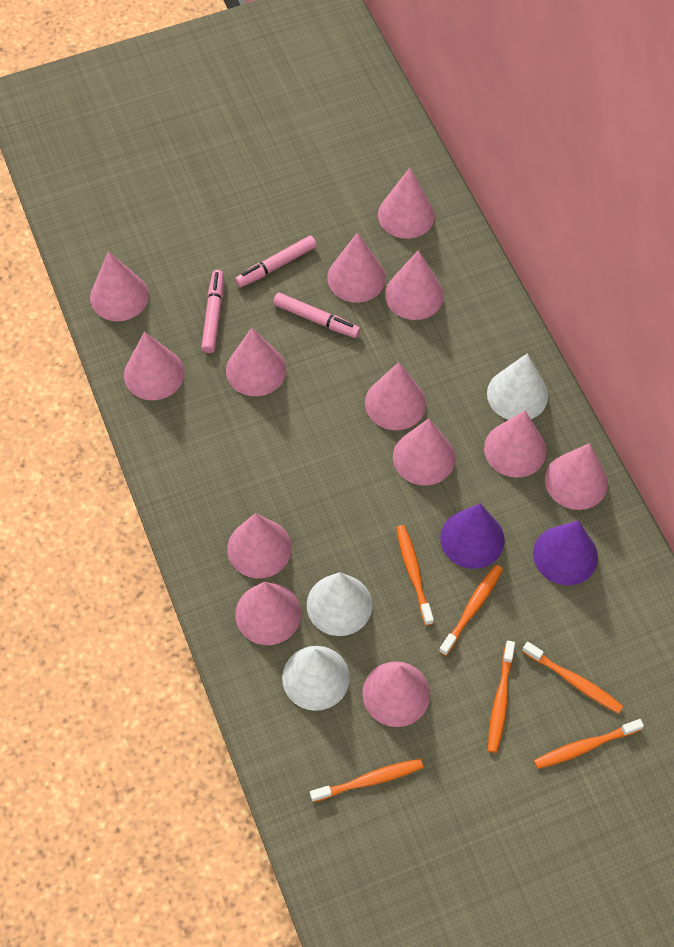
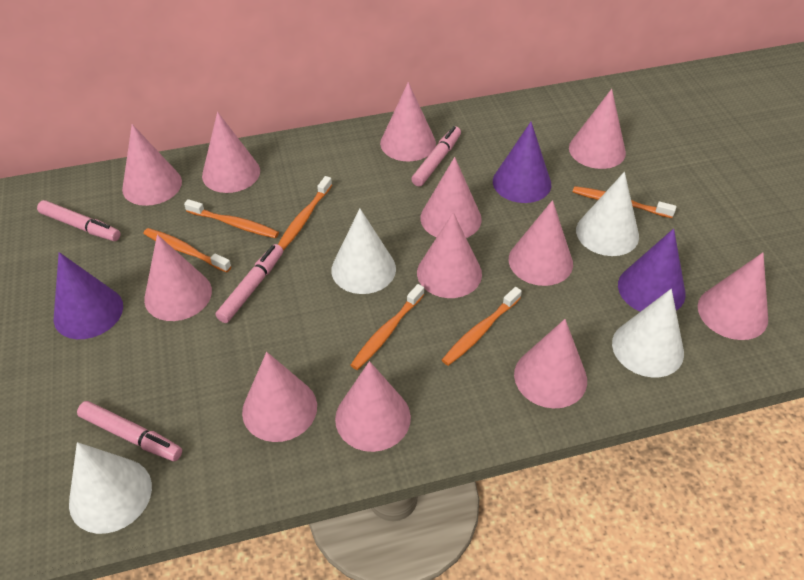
pink cone: [90,252,149,321] [124,332,185,400] [226,328,286,396] [227,513,292,578] [235,582,301,645] [327,232,386,303] [362,661,430,727] [365,362,426,430] [378,168,435,239] [385,250,444,320] [393,419,455,486] [484,410,546,478] [545,443,608,510] = 13 -> [122,124,182,206] [144,234,212,321] [202,112,260,193] [242,352,317,442] [335,361,411,452] [380,82,436,161] [417,212,482,298] [421,157,482,238] [509,200,573,286] [514,319,587,409] [569,89,626,169] [698,253,768,340] = 12
pink marker: [201,270,224,353] [235,235,317,287] [273,293,360,338] = 3 -> [37,200,120,241] [77,401,182,461] [215,244,283,323] [411,126,461,187] = 4
purple cone: [440,504,505,569] [533,520,598,585] = 2 -> [54,252,123,339] [493,122,551,203] [618,229,686,312] = 3
white cone: [282,646,350,711] [307,572,372,636] [487,353,548,420] = 3 -> [69,442,152,534] [331,209,396,294] [576,172,639,256] [612,289,684,377] = 4

